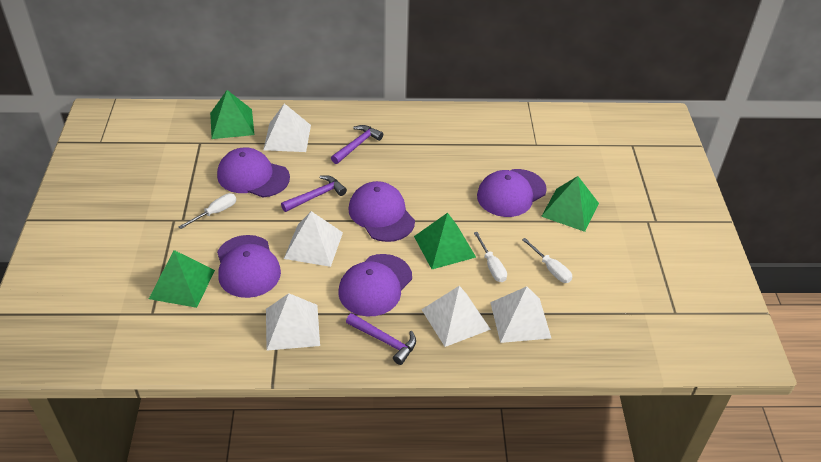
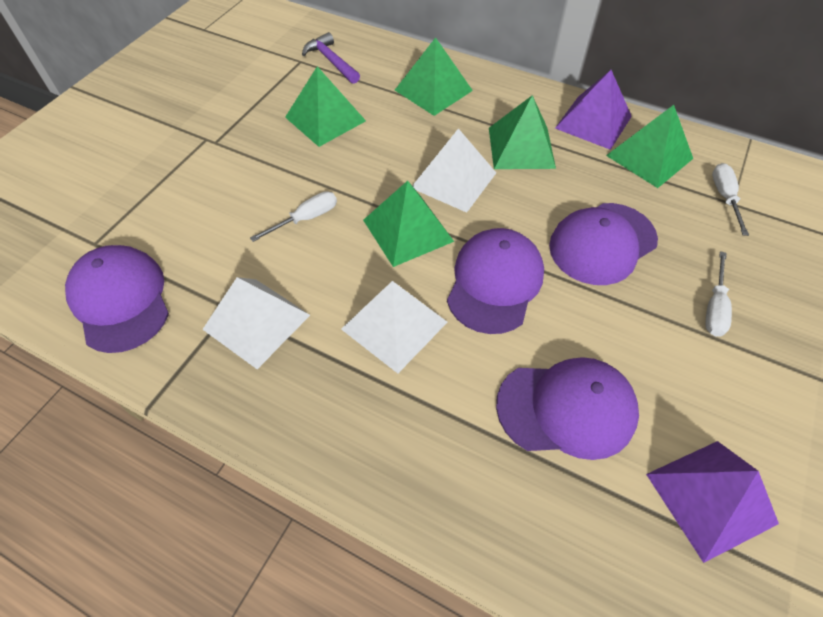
green pyramid: [149,250,215,308] [210,90,255,139] [414,213,476,269] [541,176,599,232] = 4 -> [285,66,366,147] [363,181,454,267] [395,37,473,116] [489,95,556,169] [606,105,693,188] = 5
purple cap: [217,147,290,197] [217,235,281,298] [339,254,412,316] [348,181,415,242] [477,169,547,217] = 5 -> [65,245,169,353] [447,228,544,334] [496,357,639,460] [549,203,658,285] = 4
purple hammer: [281,175,347,212] [331,125,383,164] [346,313,416,365] = 3 -> [302,32,360,84] = 1
purple pyramid: none = 0 -> [555,70,632,150] [646,441,779,563] = 2
white pyramid: [263,103,311,152] [266,293,320,350] [284,211,343,267] [421,286,491,347] [490,286,551,343] = 5 -> [202,277,310,369] [341,281,447,373] [412,128,496,213] = 3

